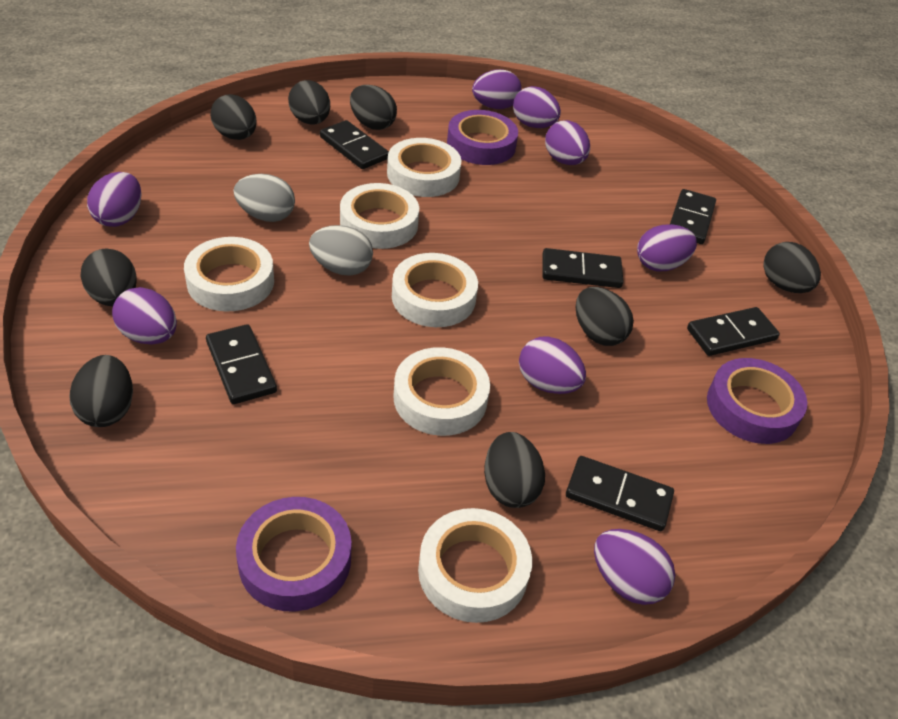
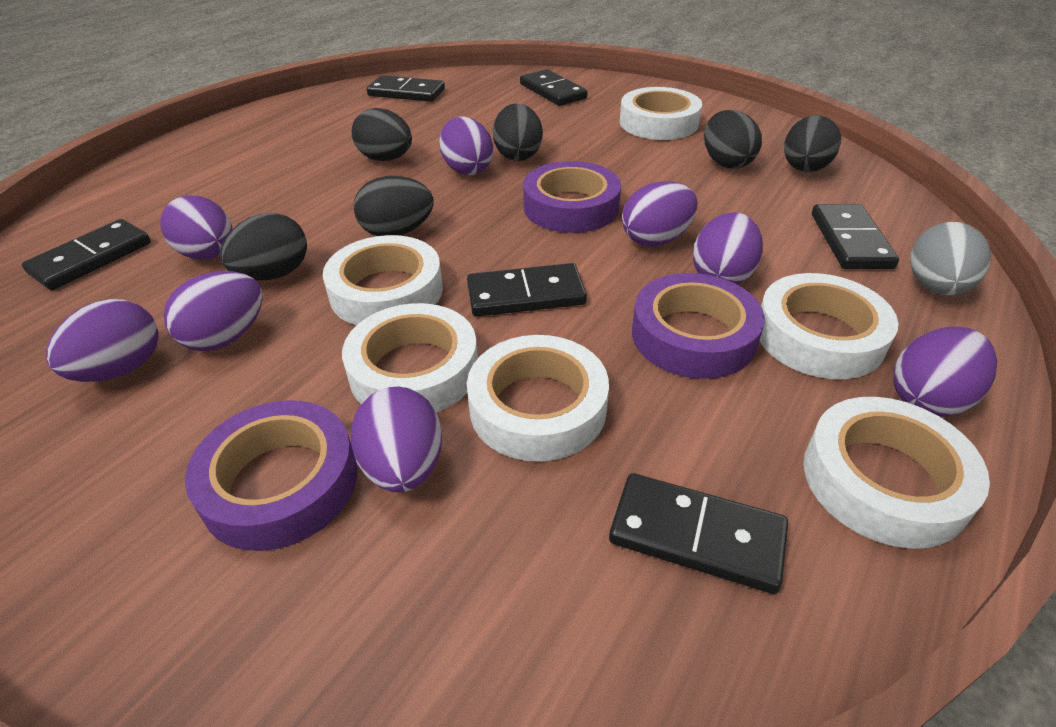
black egg: [70,355,133,427] [80,248,137,306] [210,94,257,140] [288,80,330,125] [350,85,397,130] [484,432,545,508] [576,287,634,346] [763,242,821,293] = 8 -> [220,213,307,280] [352,108,412,161] [353,176,434,236] [493,103,543,161] [704,110,762,169] [784,116,841,172] = 6
grey egg: [234,174,295,222] [309,225,373,276] = 2 -> [910,222,991,295] = 1

